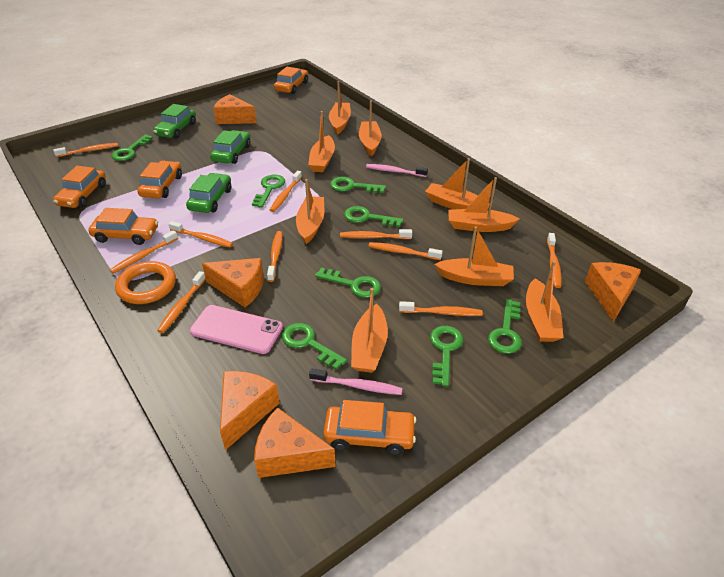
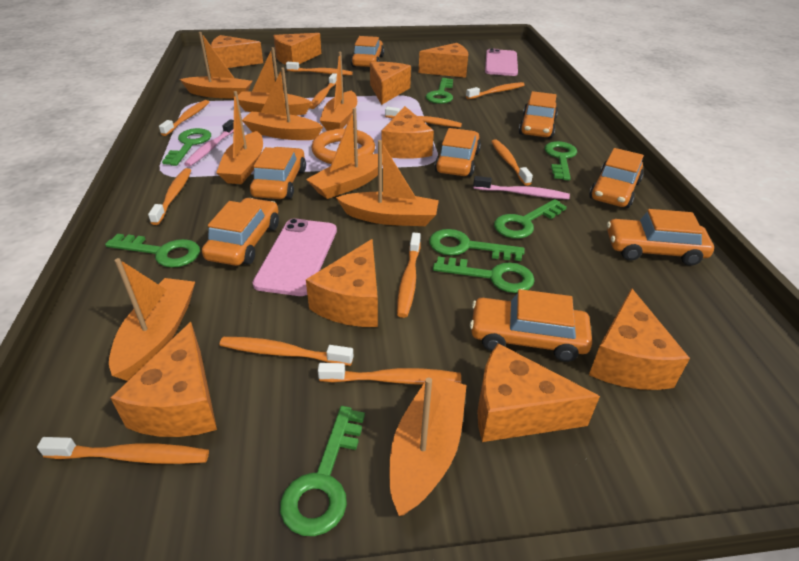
green car: [153,104,196,139] [186,173,231,213] [210,130,251,164] = 3 -> none = 0
orange car: [53,166,106,208] [88,208,158,245] [137,161,182,198] [274,67,308,94] [323,400,416,455] = 5 -> [202,198,279,266] [250,147,306,199] [351,36,384,67] [435,128,481,177] [470,289,592,362] [519,91,558,139] [589,148,644,208] [607,209,714,266] = 8
orange cheese: [202,258,264,307] [213,94,257,124] [220,371,280,450] [254,408,336,478] [585,262,641,322] = 5 -> [111,322,217,437] [211,35,263,68] [273,33,321,65] [306,239,378,327] [370,62,411,105] [382,106,434,159] [419,43,468,78] [478,343,600,442] [589,288,690,390] = 9
orange toothbrush: [54,143,118,157] [110,230,178,274] [157,271,206,333] [169,221,233,247] [267,231,282,282] [270,171,302,212] [340,229,412,239] [369,242,443,260] [399,301,483,316] [547,233,562,288] = 10 -> [37,437,209,464] [148,168,191,225] [159,100,209,136] [220,337,354,366] [286,62,353,75] [309,73,337,109] [318,363,461,385] [385,106,462,128] [397,232,421,318] [466,82,525,99] [491,139,533,186] = 11
pink phone: [190,305,283,354] = 1 -> [252,218,337,296] [485,48,518,76] = 2

